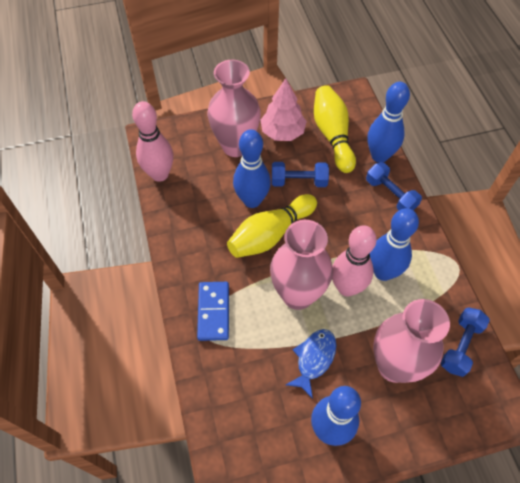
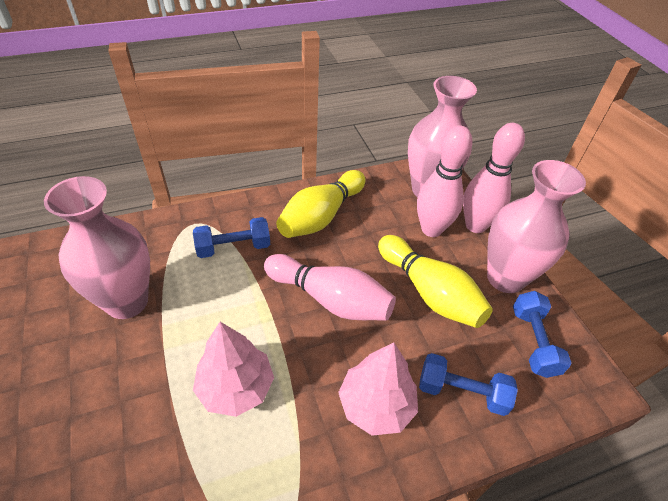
blue bowling pin: [233,129,271,208] [311,386,361,446] [368,82,410,163] [370,208,419,281] = 4 -> none = 0
blue domino: [197,282,229,341] = 1 -> none = 0
blue fish: [286,329,336,399] = 1 -> none = 0
pink bowling pin: [132,101,173,182] [332,225,377,297] = 2 -> [264,254,396,321] [417,125,473,237] [463,123,525,233] = 3
pink tree: [260,78,307,141] = 1 -> [193,322,274,417] [338,343,418,436] = 2

